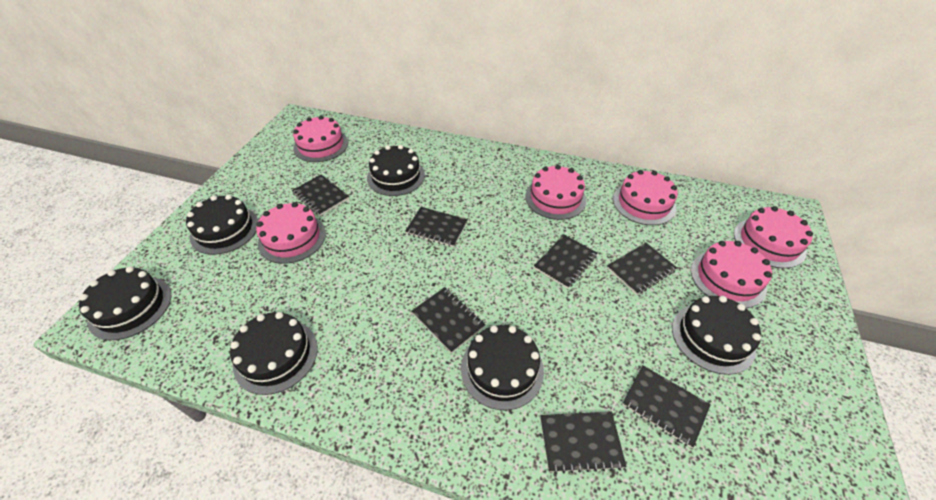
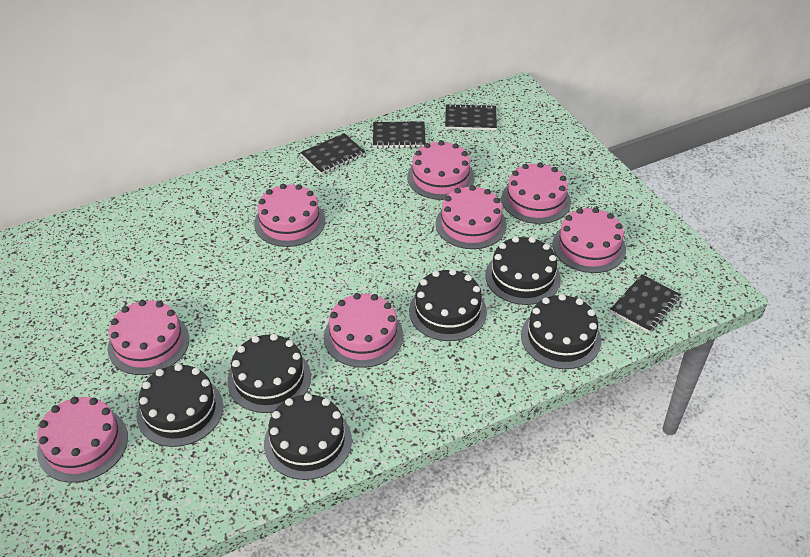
black notebook: [292,174,349,216] [405,207,468,247] [412,287,485,353] [534,235,597,289] [540,412,627,474] [607,243,677,295] [622,365,711,448] = 7 -> [300,133,365,175] [373,121,426,148] [445,104,497,130] [610,274,681,333] = 4
pink cake: [256,202,326,264] [293,116,348,162] [525,165,586,220] [613,170,678,225] [691,241,772,308] [734,206,813,268] = 6 -> [37,397,128,483] [108,300,189,375] [254,184,325,247] [324,293,403,368] [407,140,475,200] [435,185,507,249] [501,162,571,224] [553,207,626,273] = 8

